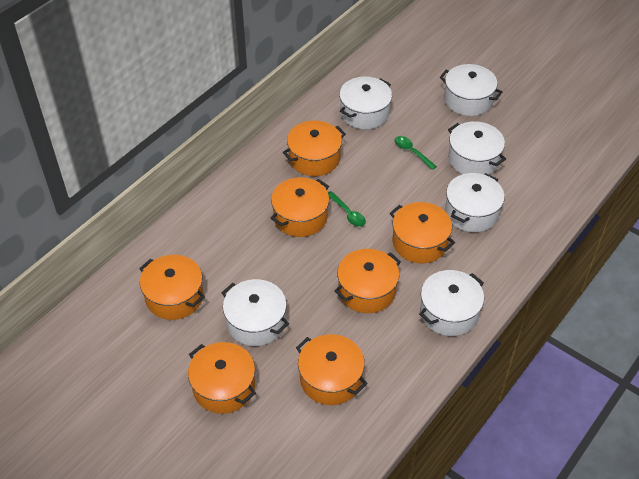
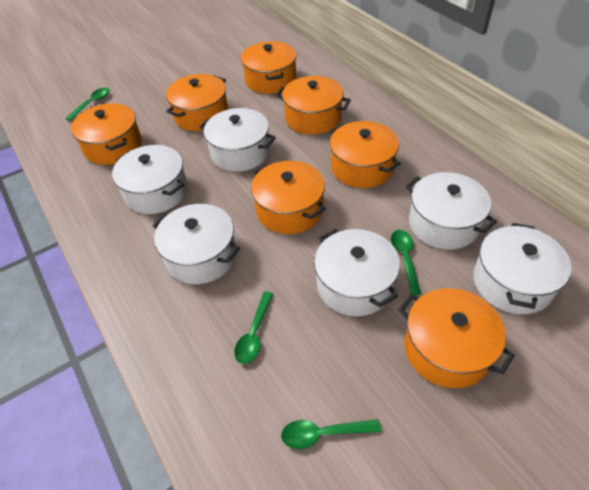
green spoon: [328,191,366,227] [394,136,437,170] = 2 -> [65,87,109,121] [234,291,273,364] [281,419,381,449] [391,230,421,295] = 4

